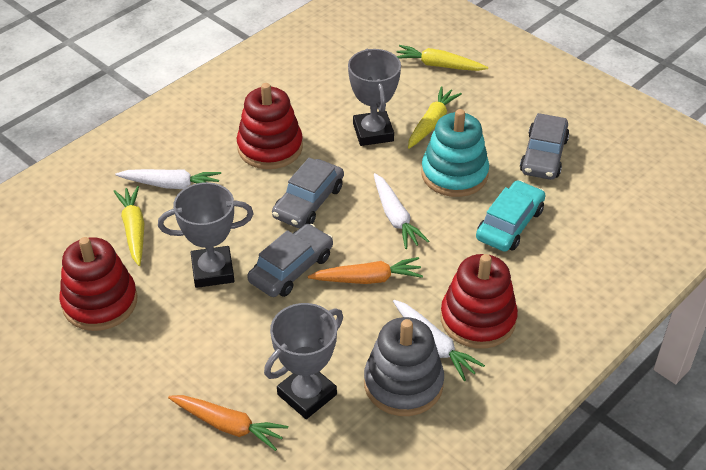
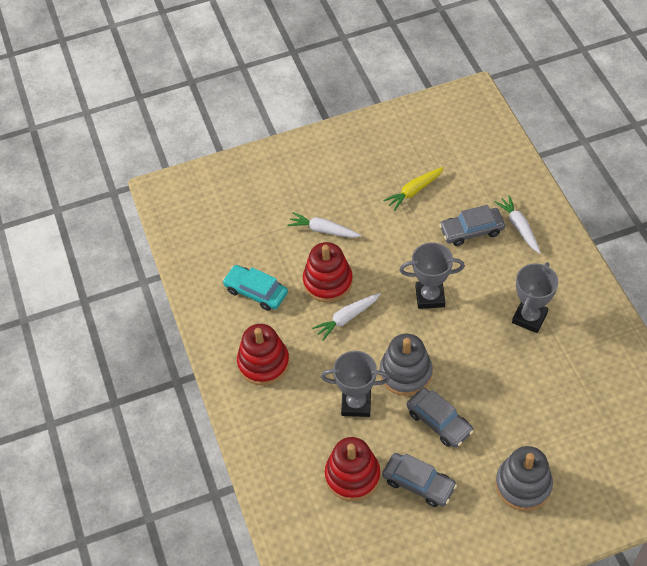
grey stacking toy: [364,317,444,416] = 1 -> [380,334,433,396] [496,446,553,511] = 2
orange carrot: [168,395,288,451] [308,257,423,284] = 2 -> none = 0
turquoise stacking toy: [421,109,489,197] = 1 -> none = 0
yellow carrot: [114,186,145,266] [397,45,488,71] [408,87,462,149] = 3 -> [383,167,444,211] = 1

